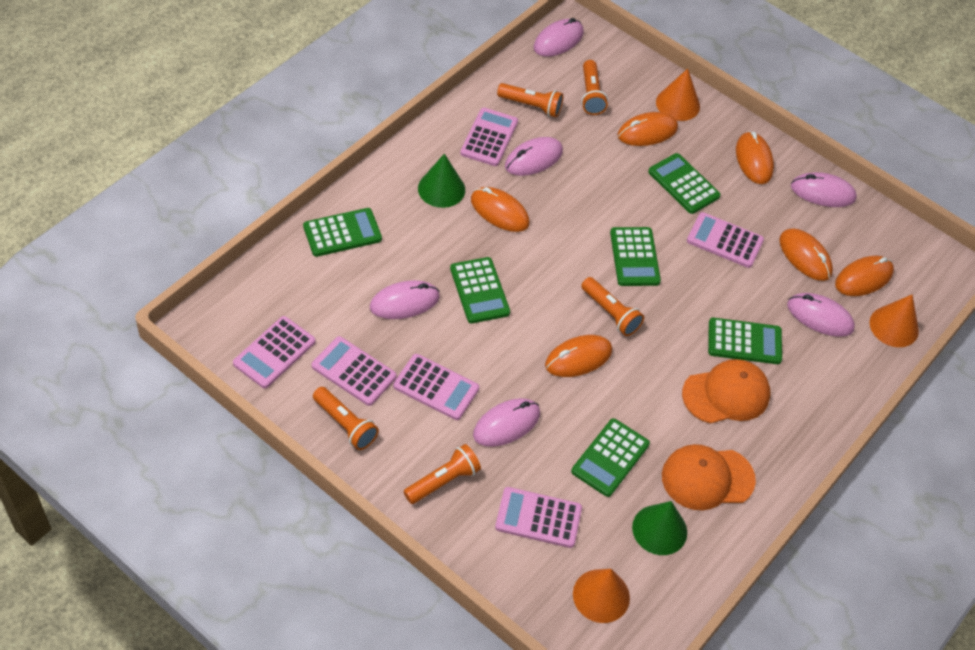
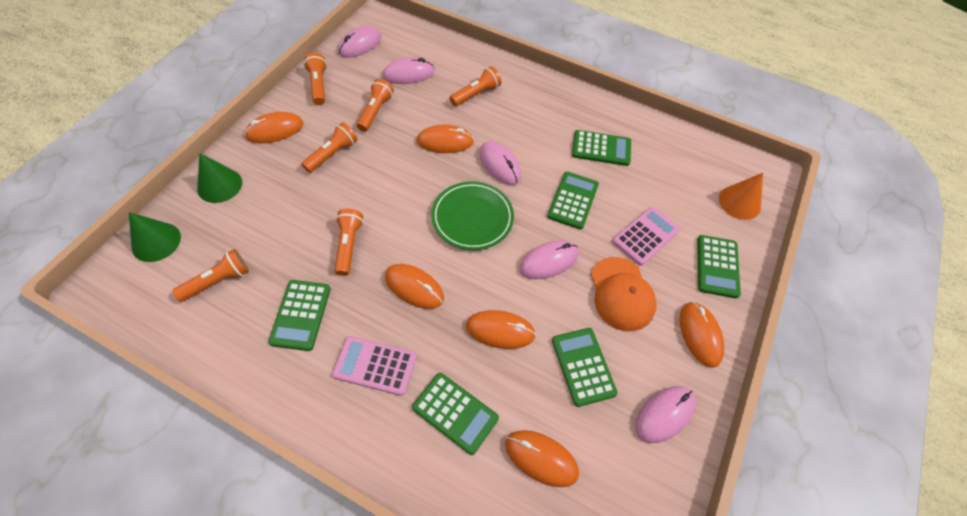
green plate: none = 0 -> [431,181,514,250] = 1
orange cap: [662,444,756,510] [682,359,770,424] = 2 -> [591,257,657,331] = 1
orange cone: [573,569,630,623] [656,69,700,121] [870,294,919,347] = 3 -> [719,173,763,220] = 1
orange flashlight: [313,387,379,450] [404,444,481,504] [497,83,563,117] [581,60,608,115] [581,277,644,336] = 5 -> [172,249,249,302] [301,123,357,173] [304,53,327,105] [334,209,363,276] [357,79,394,132] [450,66,501,106] = 6
pink calculator: [233,316,315,388] [312,336,397,406] [393,354,479,420] [460,108,518,166] [495,487,582,548] [687,212,764,268] = 6 -> [332,336,417,396] [613,207,680,266] = 2
pink mouse: [370,280,440,319] [473,398,540,447] [505,137,563,176] [533,18,584,57] [787,293,855,337] [791,172,857,207] = 6 -> [338,26,381,58] [382,57,435,84] [479,141,521,185] [519,240,578,279] [635,386,696,443] = 5

